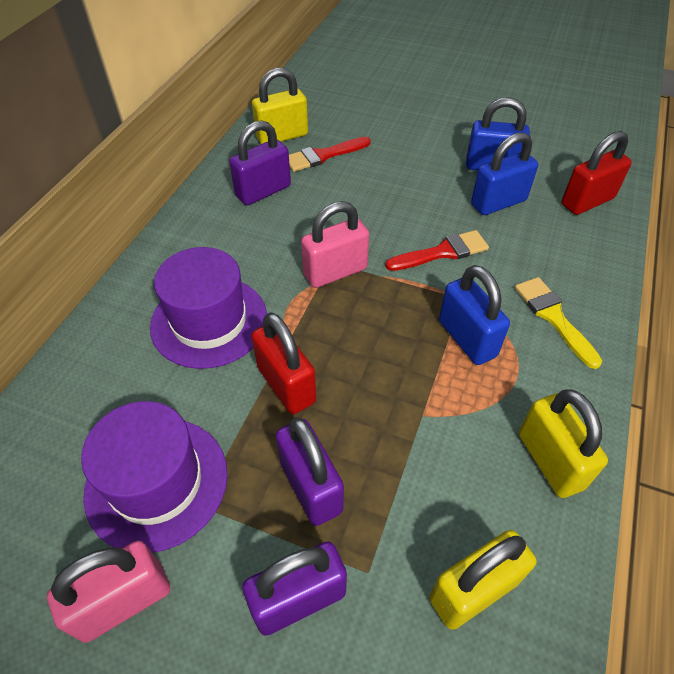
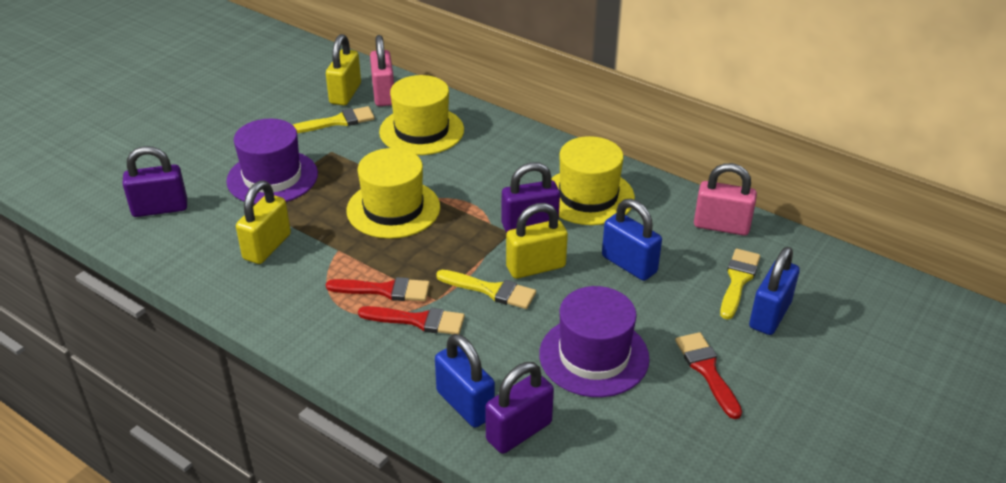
red brush: [289,137,371,172] [385,230,489,271] = 2 -> [326,277,430,301] [358,306,465,334] [675,332,742,419] = 3
red padlock: [251,312,316,414] [562,131,632,215] = 2 -> none = 0
yellow brush: [515,277,602,369] = 1 -> [293,106,375,133] [436,270,536,309] [720,249,760,320] = 3
yellow hat: none = 0 -> [346,148,440,239] [379,75,464,155] [551,136,635,225] = 3

